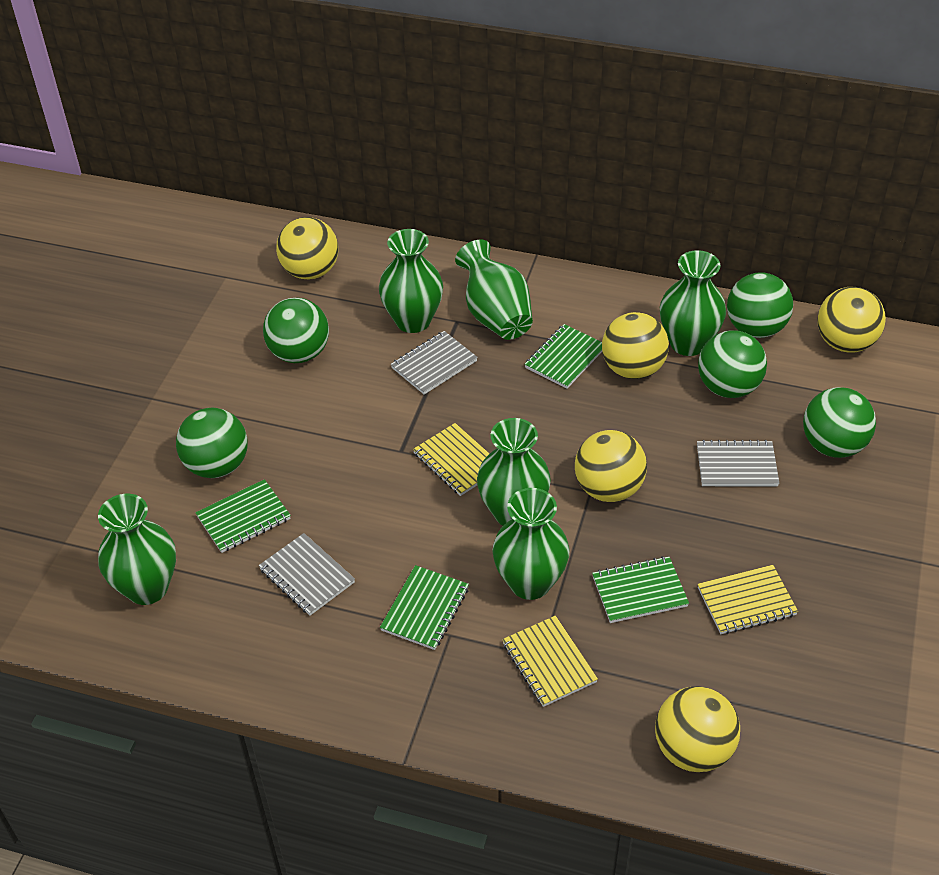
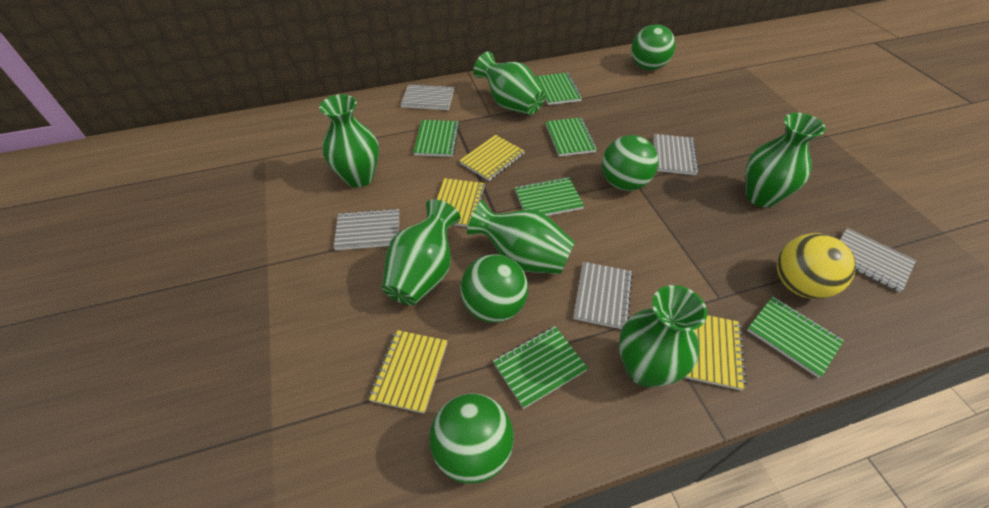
green ball: [176,408,248,478] [263,298,329,363] [698,330,767,398] [727,272,793,338] [803,387,876,458] = 5 -> [430,393,514,484] [460,254,528,323] [602,135,658,191] [631,24,676,70] = 4
green notebook: [196,479,291,553] [380,565,469,650] [525,324,602,389] [592,556,689,623] = 4 -> [413,120,459,157] [493,326,588,409] [515,177,584,216] [536,73,582,105] [546,117,597,157] [747,296,844,378] = 6
grey notebook: [259,533,355,615] [391,331,478,395] [697,440,779,486] = 3 -> [333,208,399,250] [400,84,454,110] [573,262,633,329] [653,134,699,175] [840,228,916,292] = 5
yellow ball: [276,217,339,279] [575,430,647,502] [602,312,669,379] [655,686,740,772] [817,287,886,353] = 5 -> [777,233,856,299] = 1
yellow notebook: [413,423,490,496] [502,616,598,707] [698,565,798,634] = 3 -> [368,330,447,414] [437,178,486,227] [459,135,525,181] [684,315,747,391] = 4

